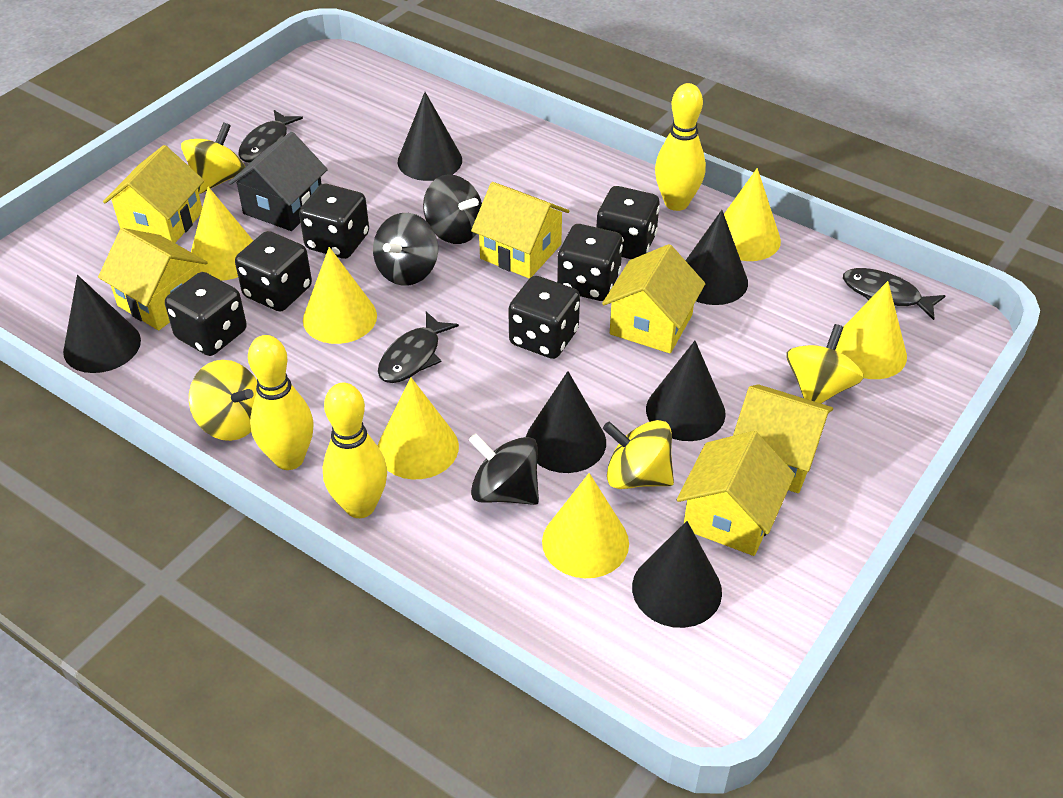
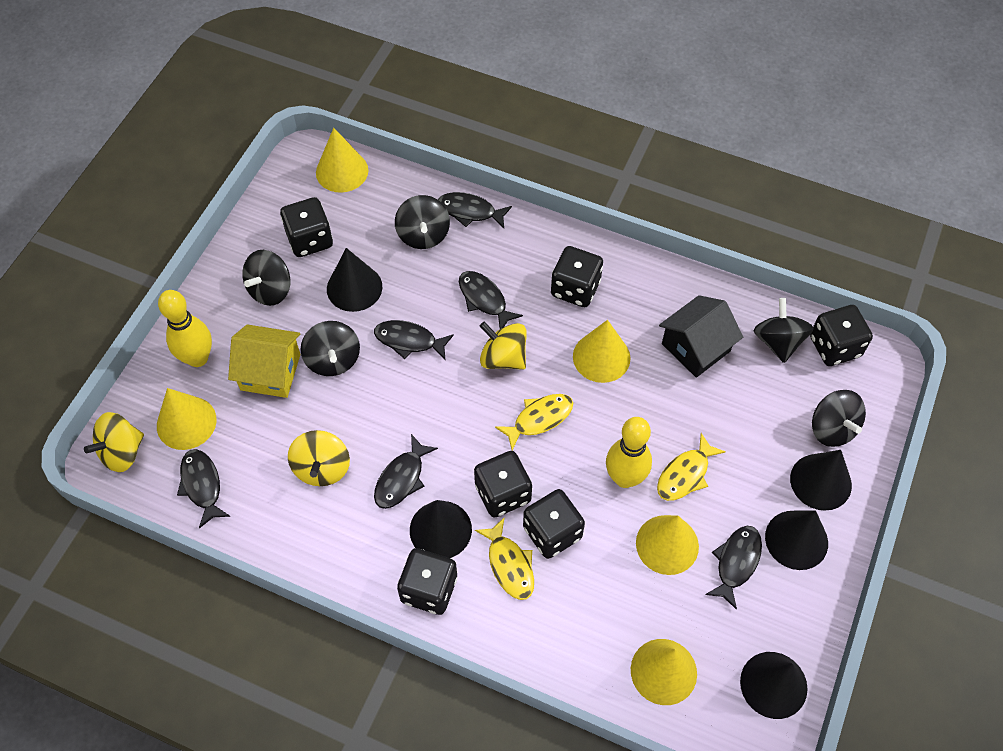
black cone: [63,275,141,373] [397,92,462,181] [526,371,606,473] [632,521,722,628] [646,341,726,441] [685,210,748,305] = 6 -> [327,248,382,312] [410,500,472,558] [740,652,807,719] [765,511,828,570] [790,450,852,511] = 5
black fish: [239,110,303,162] [378,311,459,383] [843,268,946,320] = 3 -> [177,449,231,528] [374,320,454,359] [374,434,438,509] [438,192,512,228] [459,271,523,329] [705,526,762,610] = 6
black spinning top: [373,213,438,286] [423,174,482,244] [469,433,539,505] = 3 -> [242,250,290,306] [301,321,360,376] [395,195,450,249] [753,298,813,363] [812,390,866,447] = 5
yellow bowling pin: [248,335,314,470] [323,383,387,518] [655,83,706,211] = 3 -> [158,290,212,367] [606,417,652,488] = 2
yellow cone: [191,187,253,281] [303,247,377,344] [378,377,459,479] [542,473,629,578] [724,168,781,261] [835,281,907,379] = 6 -> [157,388,217,450] [316,128,368,193] [573,320,630,383] [631,639,697,705] [636,515,699,575] = 5
yellow fish: none = 0 -> [475,517,534,600] [495,394,573,450] [657,433,726,501] = 3
yellow house: [98,228,208,330] [103,145,204,243] [471,182,569,278] [602,244,705,353] [677,431,795,556] [733,384,833,493] = 6 -> [228,325,300,398] = 1
yellow spinning top: [181,122,245,194] [189,360,257,441] [603,420,674,489] [786,324,864,403] = 4 -> [84,412,144,472] [288,430,350,486] [480,322,527,370] = 3

